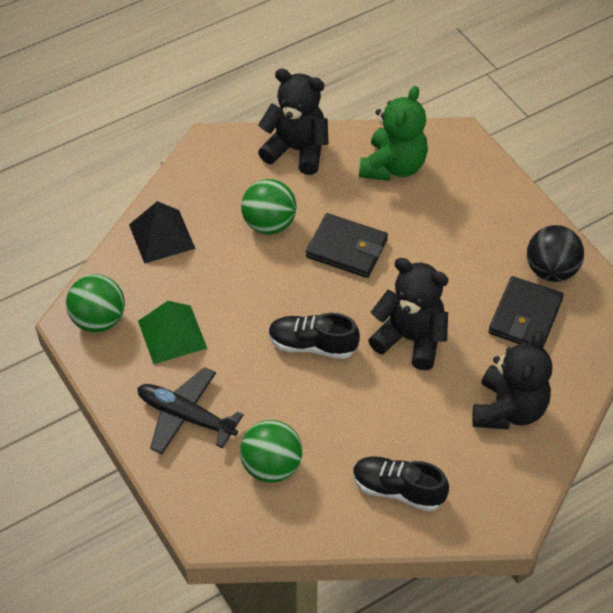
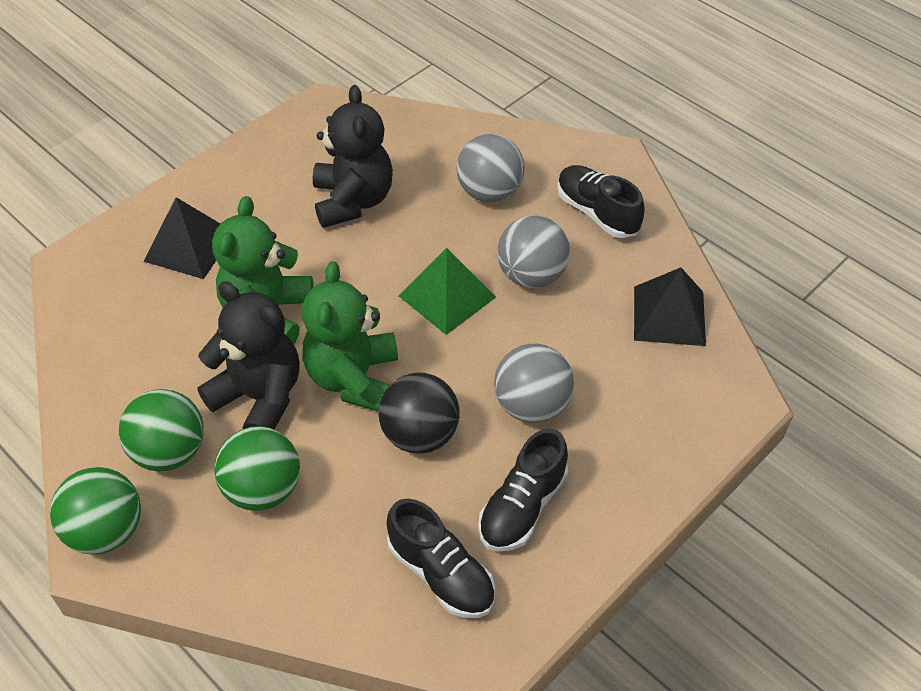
black plane: [137,367,244,454] = 1 -> none = 0
black pyramid: [129,201,195,264] = 1 -> [143,197,220,279] [634,267,706,346] = 2
black shoe: [268,313,360,359] [353,456,449,511] = 2 -> [386,499,495,618] [478,428,568,552] [557,165,645,238] = 3
black teddy bear: [258,69,329,175] [368,258,448,370] [472,331,552,429] = 3 -> [198,281,300,429] [313,85,393,228] = 2
black wallet: [306,213,388,278] [488,276,564,348] = 2 -> none = 0
green teddy bear: [359,86,428,181] = 1 -> [212,196,314,344] [302,261,398,411] = 2
grey ball: none = 0 -> [456,134,525,202] [494,344,574,423] [497,216,570,288] = 3

